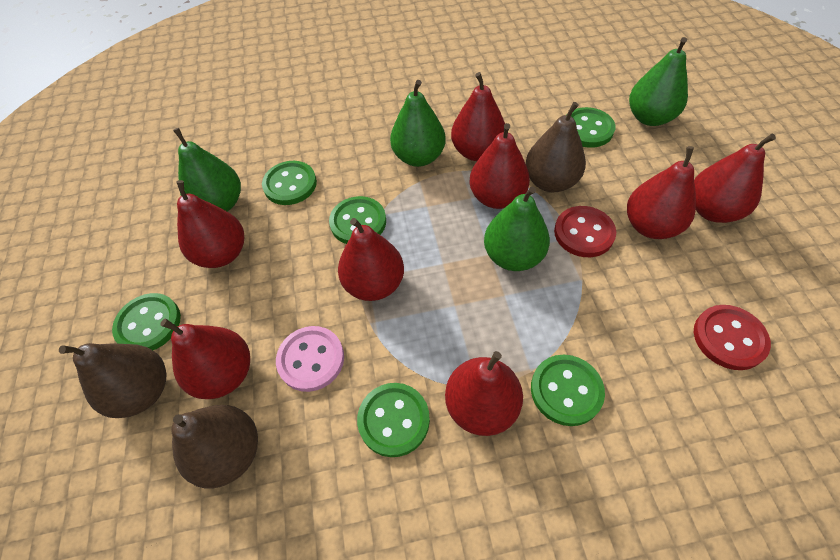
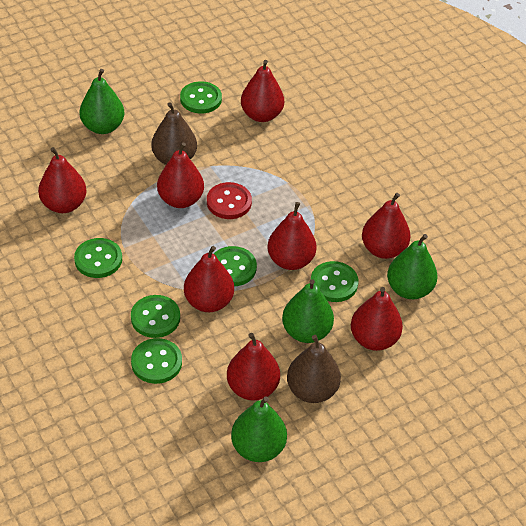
brown pear: [59,343,167,418] [171,405,258,488] [525,102,586,192] = 3 -> [151,102,197,165] [287,335,341,403] = 2
pink button: [276,326,344,392] = 1 -> none = 0
red button: [554,206,616,257] [694,305,771,370] = 2 -> [207,182,252,219] = 1

